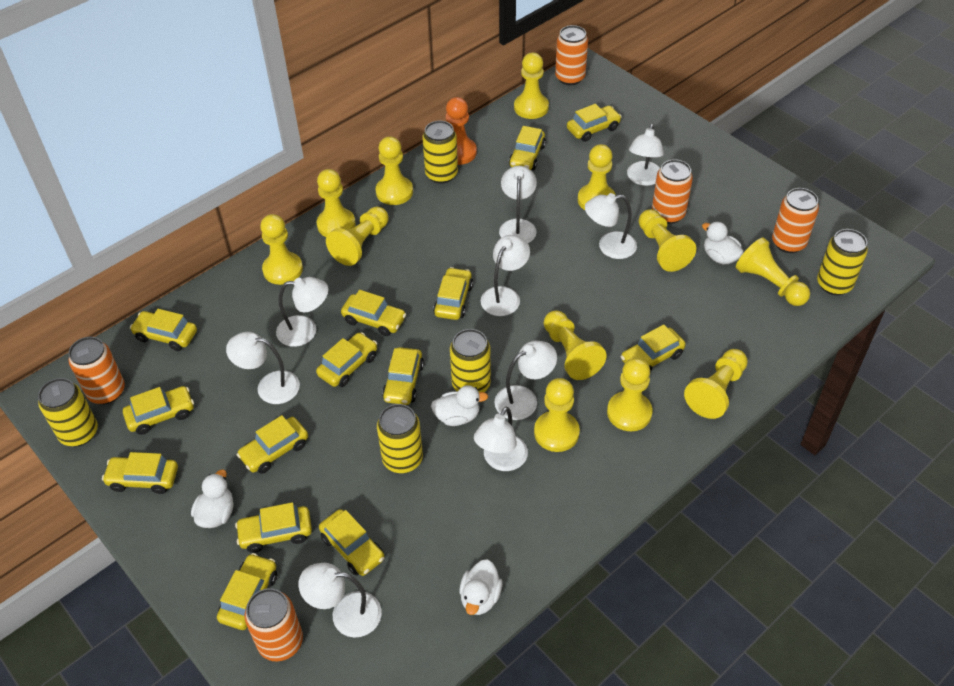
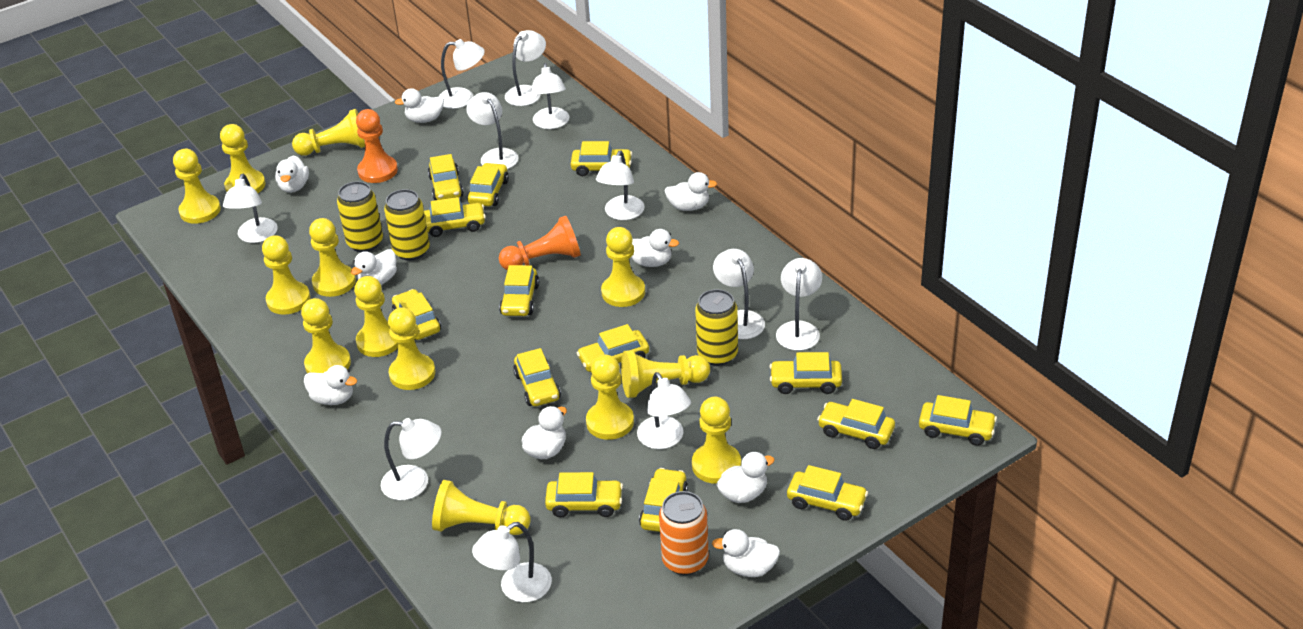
orange can: [68,337,125,404] [245,588,303,661] [555,25,588,85] [652,159,693,224] [772,188,819,253] = 5 -> [659,491,709,575] = 1
orange pawn: [446,97,477,165] = 1 -> [356,109,398,183] [499,216,581,270] = 2
white duck: [191,470,233,528] [431,385,488,426] [459,559,503,615] [702,222,744,264] = 4 -> [275,155,309,193] [304,365,357,405] [350,249,397,285] [395,88,444,123] [522,406,567,459] [631,229,679,267] [664,172,717,211] [712,529,780,577] [716,452,775,503] = 9
white lamp: [226,332,300,404] [276,277,328,347] [298,563,382,638] [474,406,528,471] [481,235,530,316] [494,341,557,420] [499,166,537,243] [585,193,637,259] [627,124,664,186] = 9 -> [223,174,278,243] [381,418,442,500] [438,39,485,109] [466,92,519,169] [472,522,552,603] [505,30,546,106] [531,63,569,129] [596,150,644,220] [637,372,691,449] [713,249,765,339] [776,258,822,351] = 11
yellow can: [38,378,98,447] [377,404,423,473] [423,121,458,184] [450,329,491,392] [817,229,868,295] = 5 -> [337,181,383,252] [384,189,430,261] [695,289,738,366] = 3
yellow pawn: [260,214,303,285] [317,169,355,237] [326,207,389,266] [375,136,413,205] [514,53,549,119] [534,378,580,452] [544,311,607,380] [578,144,616,210] [607,358,652,431] [639,209,696,272] [684,349,748,419] [736,237,810,306] = 12 -> [173,149,221,224] [220,124,266,193] [262,235,310,315] [292,109,365,156] [301,298,351,373] [309,218,356,297] [354,276,398,357] [388,307,435,390] [432,480,531,535] [586,355,634,440] [601,227,645,307] [621,350,710,398] [692,397,741,484] = 13

